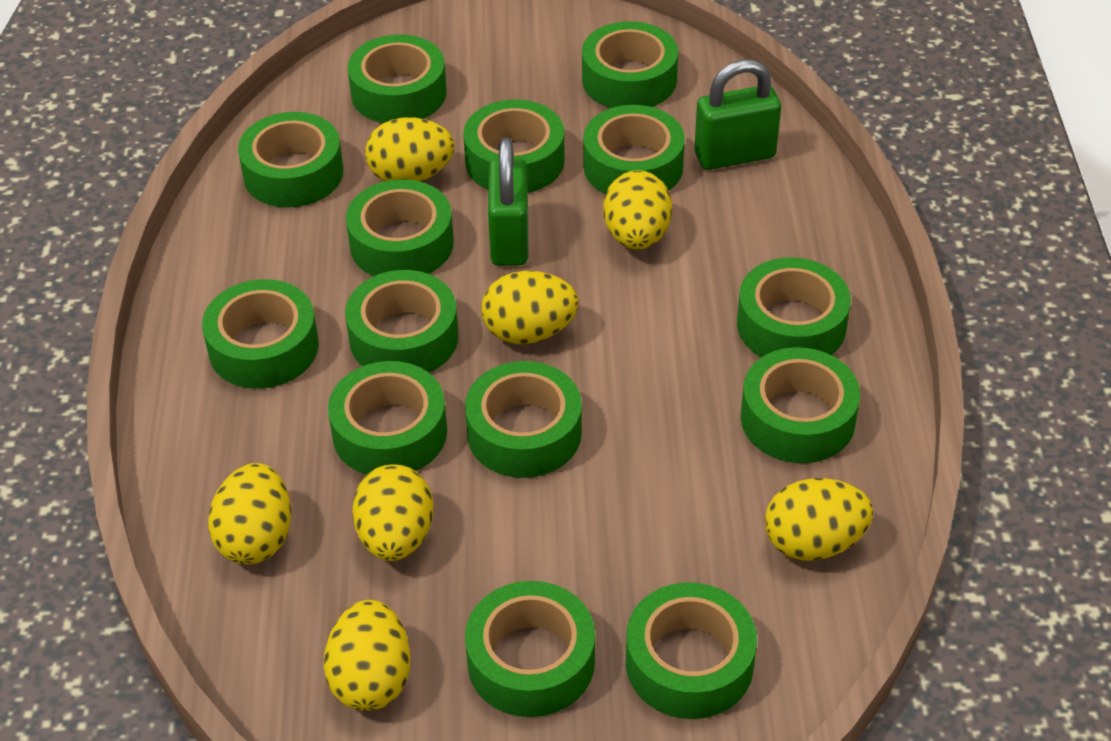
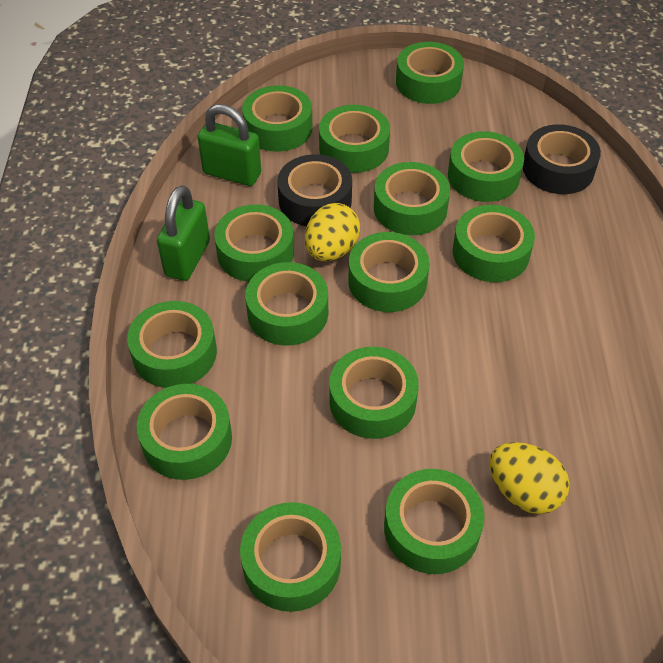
black tape: none = 0 -> [277,154,352,226] [523,124,601,194] = 2
yellow egg: [208,463,291,564] [324,600,411,711] [352,464,433,561] [365,117,454,182] [482,271,579,344] [603,170,672,250] [765,478,873,561] = 7 -> [305,203,360,261] [490,442,570,514] = 2

